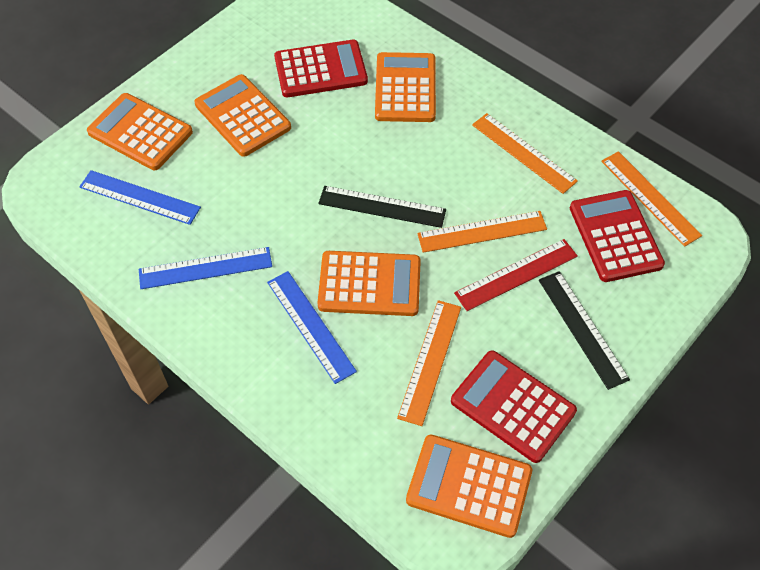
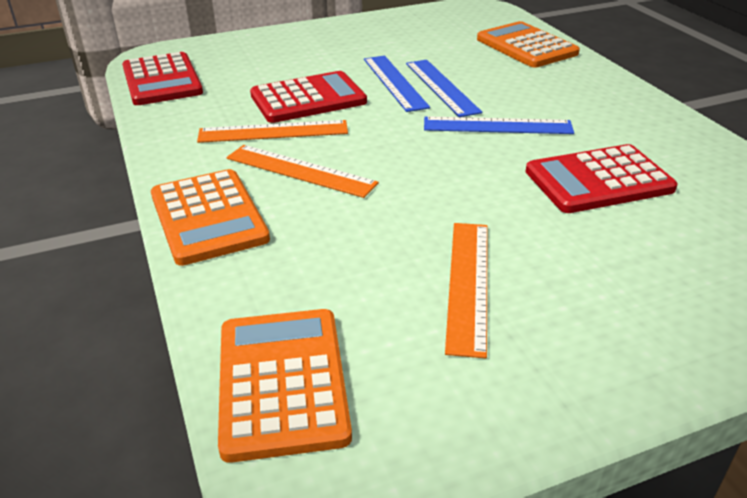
black ruler: [318,186,446,228] [539,271,630,390] = 2 -> none = 0
orange calculator: [87,93,193,170] [195,74,291,157] [317,251,421,316] [375,52,436,122] [406,434,532,538] = 5 -> [151,169,270,266] [218,309,352,463] [477,21,580,68] = 3
orange ruler: [397,300,461,426] [417,211,547,253] [472,113,578,194] [601,151,702,247] = 4 -> [197,120,348,143] [227,145,379,198] [445,223,488,358] = 3
red ruler: [454,239,578,311] = 1 -> none = 0

